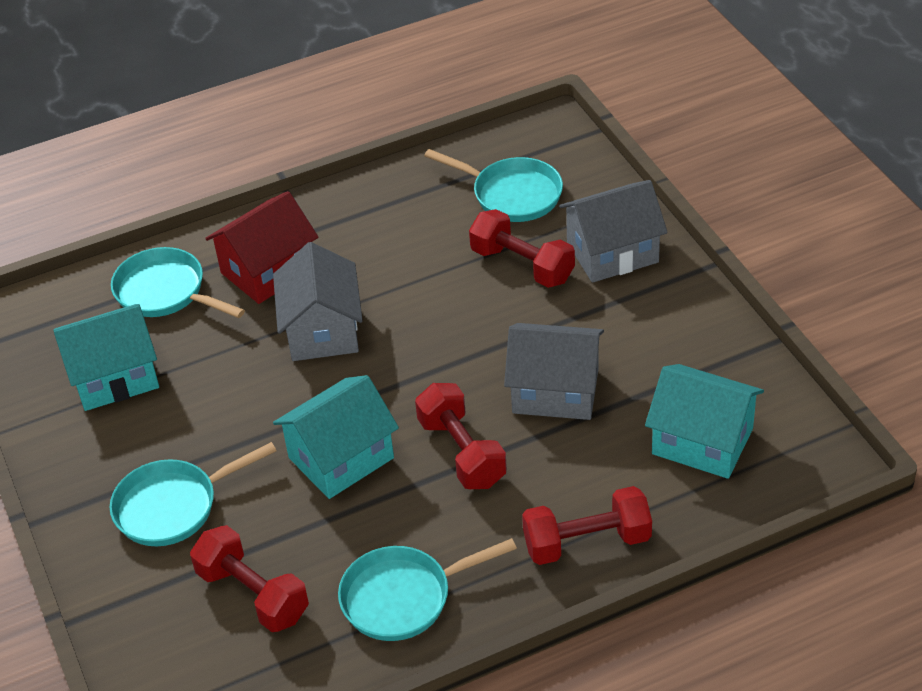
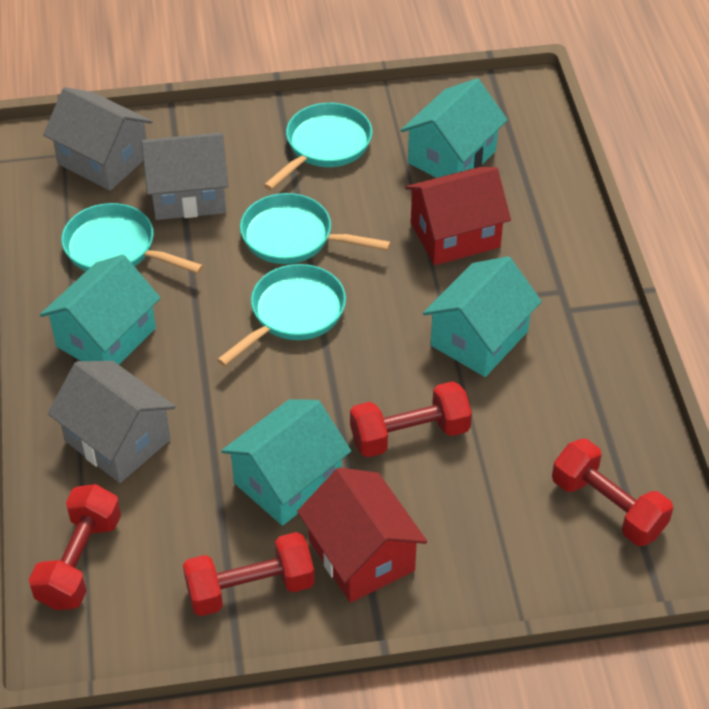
red house: [205,191,318,304] = 1 -> [297,467,427,603] [405,167,511,265] = 2
turquoise house: [53,304,159,411] [273,375,399,499] [645,364,764,479] = 3 -> [40,254,161,365] [221,399,351,526] [400,78,508,178] [423,256,542,377] = 4

